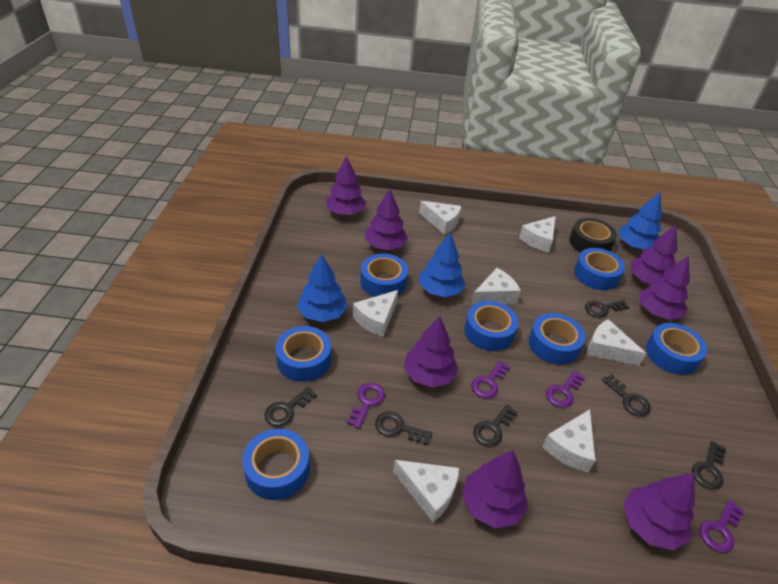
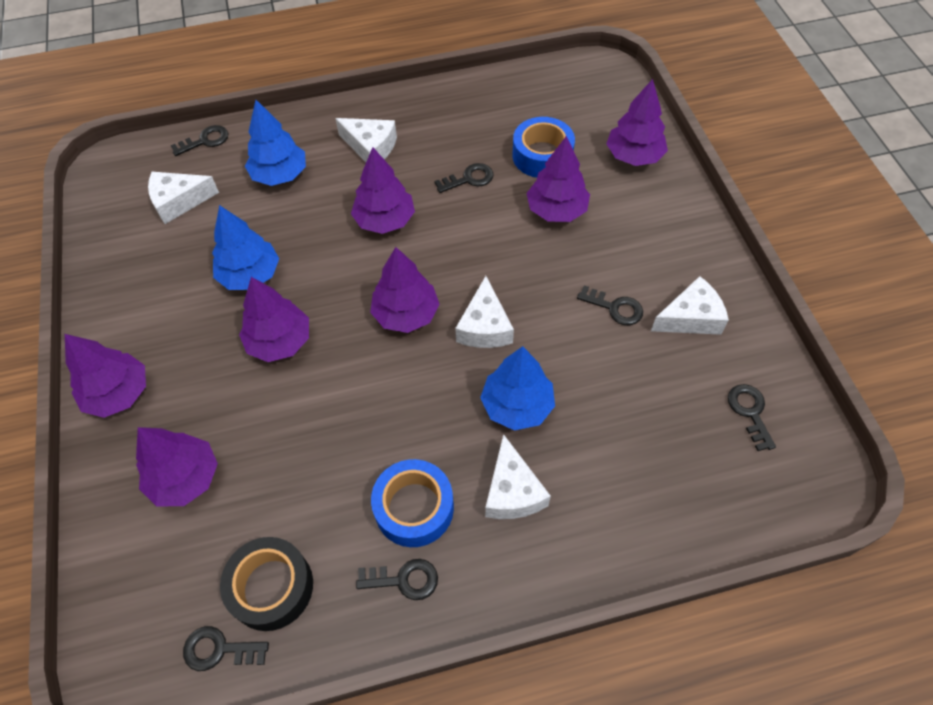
blue tape: [242,429,310,500] [275,326,331,382] [360,254,408,297] [464,301,518,351] [529,313,585,365] [574,248,625,290] [646,323,707,375] = 7 -> [371,459,454,547] [512,117,575,178] = 2
purple key: [347,383,385,429] [471,360,510,398] [546,370,586,408] [700,500,744,553] = 4 -> none = 0
white cheese: [353,290,398,337] [393,460,459,522] [419,201,461,235] [471,268,521,305] [519,216,556,253] [542,409,596,472] [587,319,646,366] = 7 -> [148,172,219,224] [335,118,397,162] [455,276,514,348] [485,434,551,519] [651,276,729,335] = 5

